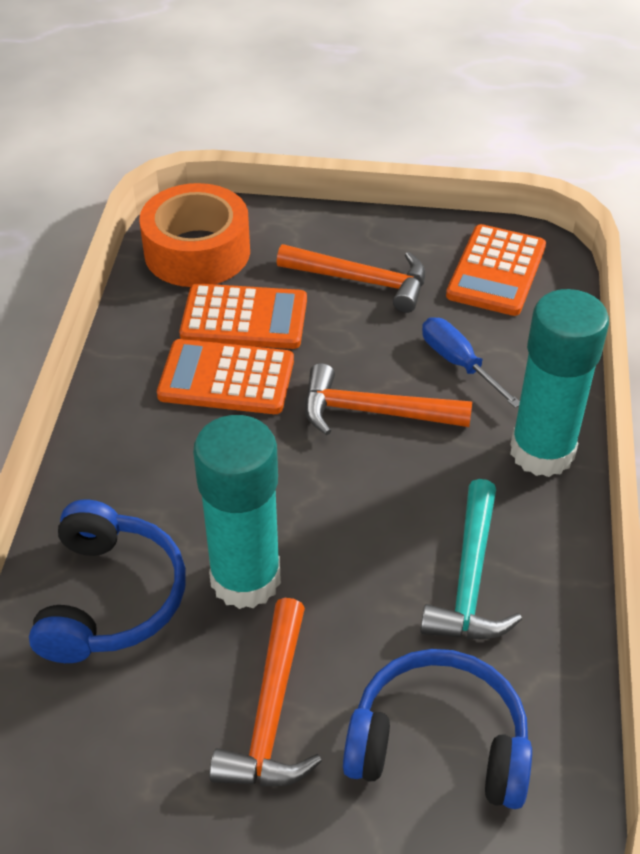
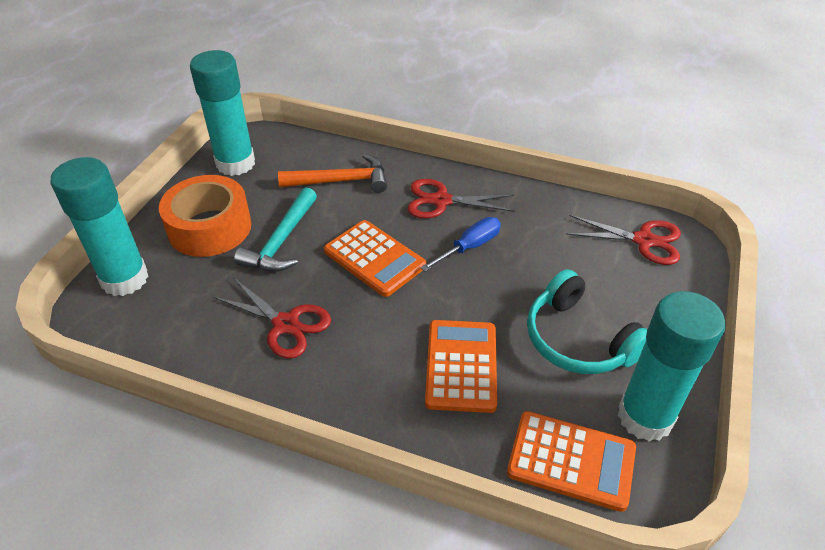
blue headphones: [29,499,186,663] [343,649,532,809] = 2 -> none = 0
orange hammer: [209,598,322,787] [277,244,425,313] [305,363,472,435] = 3 -> [278,154,387,193] = 1
red scissors: none = 0 -> [213,277,331,359] [408,179,514,218] [566,215,681,265] = 3
turquoise glue stick: [193,415,281,609] [510,289,609,477] = 2 -> [51,157,148,296] [190,50,255,176] [618,291,725,442] = 3
turquoise headphones: none = 0 -> [527,269,648,374] = 1

